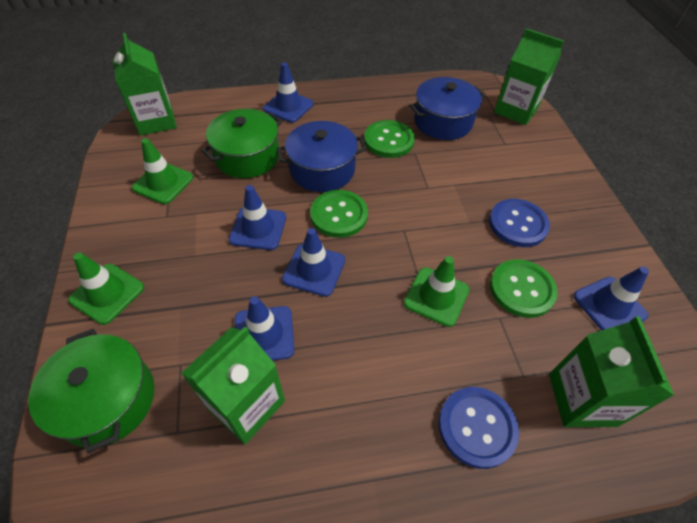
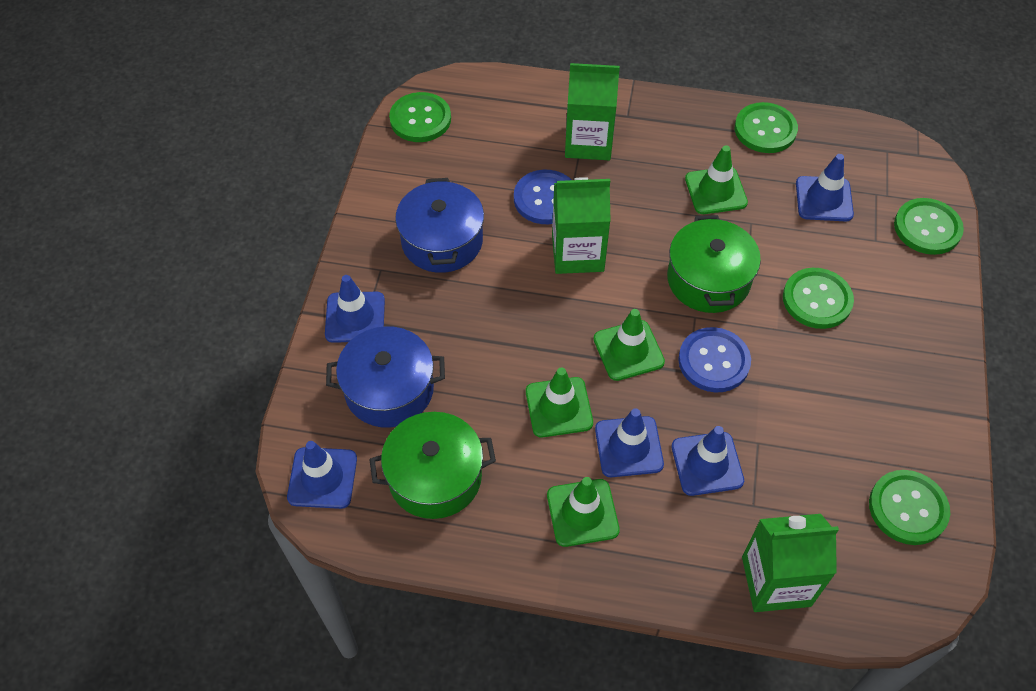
green button: [310,190,368,238] [364,120,415,158] [490,259,558,318] = 3 -> [389,92,451,142] [735,102,798,153] [783,268,854,329] [869,470,950,545] [894,198,964,255] = 5
green carton: [113,33,177,136] [181,326,285,444] [494,28,564,125] [549,316,674,427] = 4 -> [552,177,611,274] [565,63,620,160] [742,514,839,612] = 3
green traffic cone: [68,253,144,325] [132,138,193,204] [404,256,470,327] = 3 -> [526,368,593,437] [547,477,620,547] [593,309,665,381] [685,145,748,214] = 4

